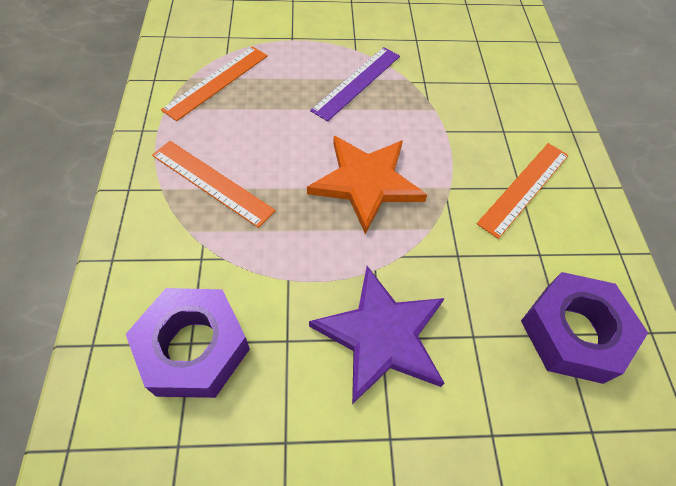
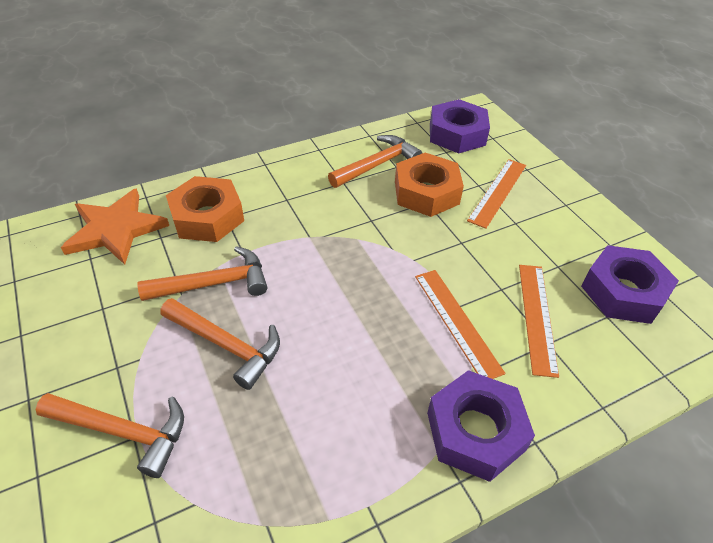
orange hammer: none = 0 -> [36,393,184,478] [137,246,267,301] [160,298,280,390] [328,135,422,188] = 4
orange nut: none = 0 -> [166,176,244,242] [395,153,464,217] = 2
purple nut: [126,288,250,398] [521,272,648,384] = 2 -> [427,370,535,482] [430,99,490,154] [581,245,679,324] = 3
purple ruler: [310,47,400,121] = 1 -> none = 0
purple star: [309,266,445,404] = 1 -> none = 0

